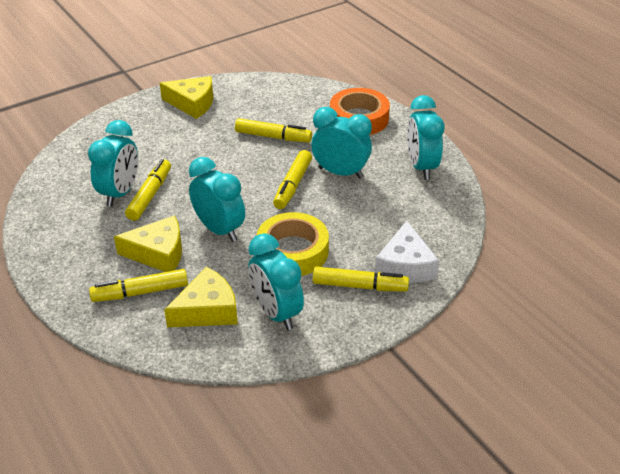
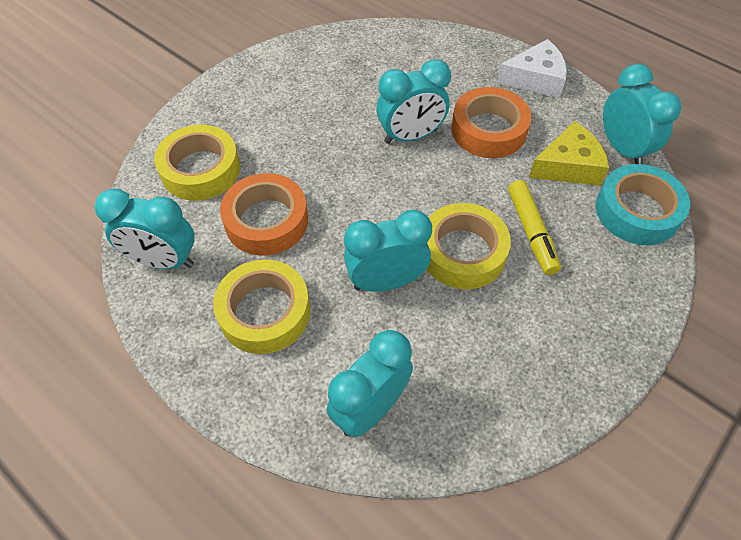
orange tape: [330,88,390,135] = 1 -> [220,173,308,256] [451,87,531,158] = 2
turquoise tape: none = 0 -> [596,164,690,245] = 1
yellow cheese: [114,215,182,272] [160,76,213,119] [164,267,238,327] = 3 -> [529,121,609,186] = 1
yellow marker: [89,269,188,302] [125,159,171,221] [235,118,312,142] [273,150,312,209] [313,267,409,292] = 5 -> [508,180,561,275] = 1
yellow tape: [256,212,329,276] = 1 -> [154,125,240,201] [213,259,310,354] [426,203,511,289] = 3

